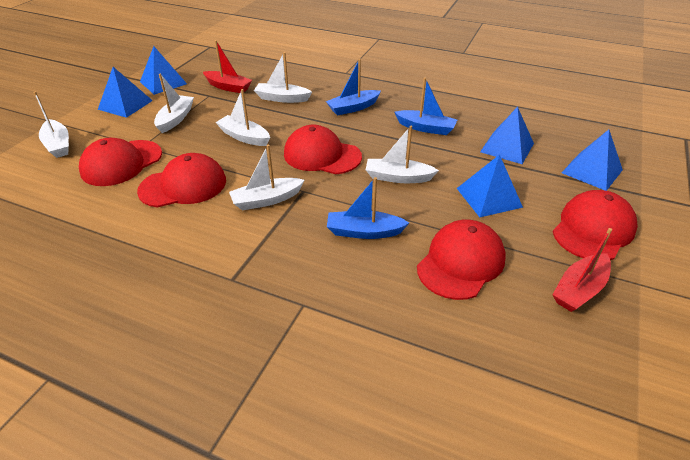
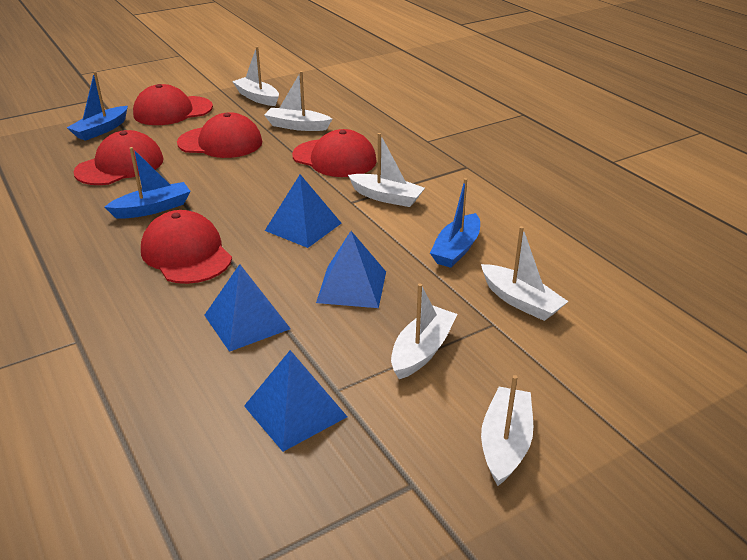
blue pyramid: [98,67,153,118] [140,46,187,95] [457,154,523,217] [480,107,534,164] [562,130,623,191] = 5 -> [204,264,291,352] [244,350,347,452] [265,174,342,248] [316,231,386,308] = 4
red boat: [203,40,252,93] [552,228,612,312] = 2 -> none = 0

